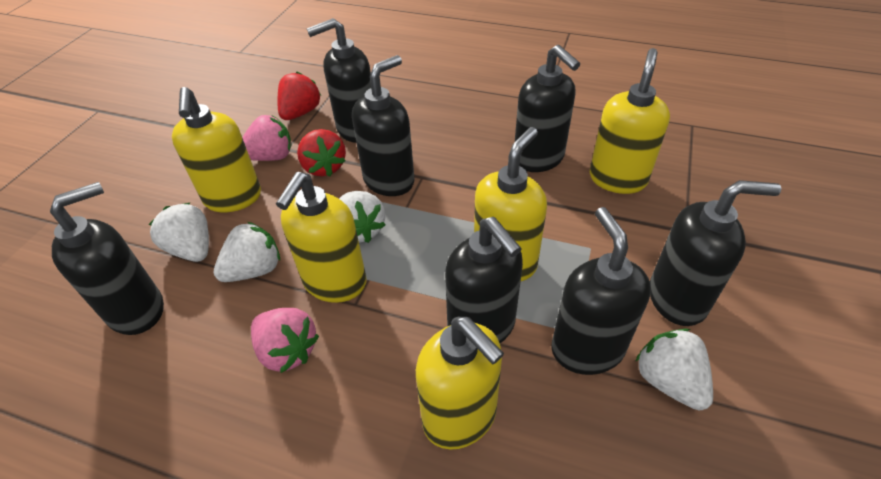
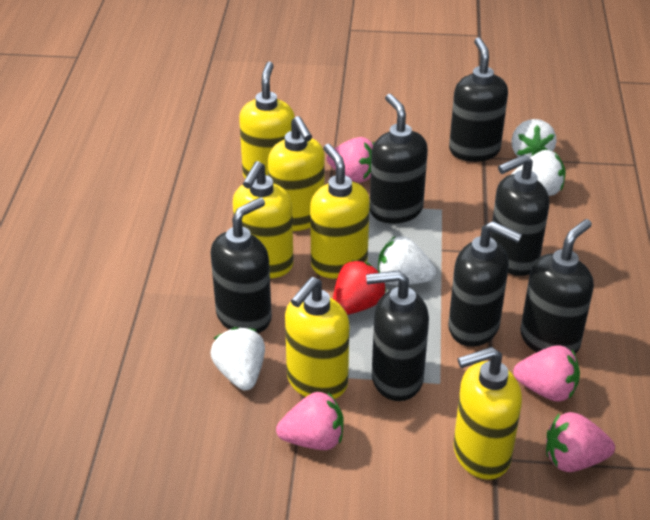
pink strawberry: [242,115,291,161] [251,308,319,373] = 2 -> [276,392,344,450] [327,137,374,183] [513,346,580,402] [546,412,615,472] = 4
red strawberry: [277,72,321,120] [297,129,346,176] = 2 -> [333,260,386,315] = 1
yellow soap dispenser: [172,87,261,212] [276,172,366,303] [416,317,504,450] [474,127,547,281] [590,48,670,194] = 5 -> [233,161,294,278] [239,62,295,179] [268,116,325,231] [285,277,349,399] [310,144,370,279] [453,347,522,480] = 6

